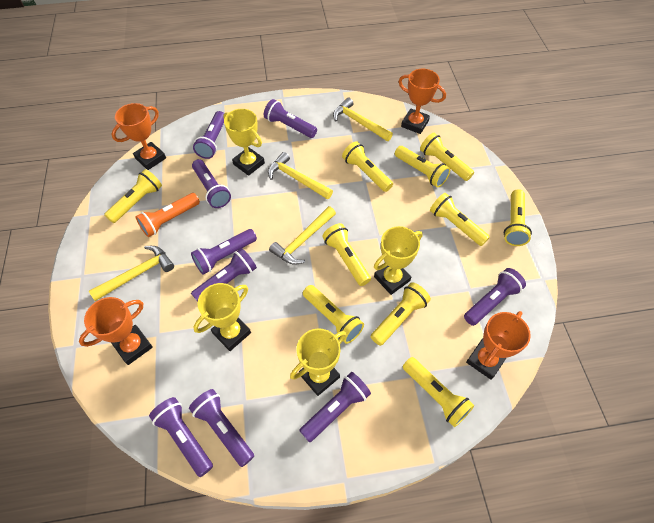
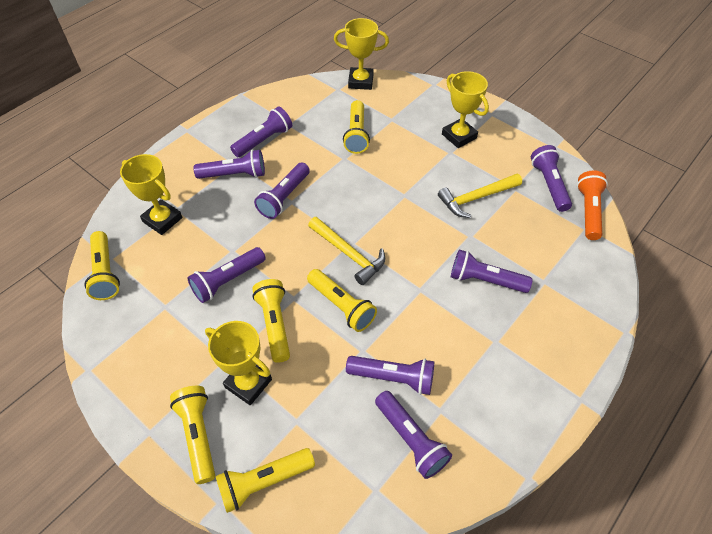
orange trophy: [79,297,153,365] [112,103,166,170] [398,69,446,134] [466,311,531,380] = 4 -> none = 0
purple flashlight: [149,397,213,477] [189,389,254,467] [191,229,257,275] [191,248,257,302] [192,159,231,208] [193,111,224,159] [264,99,317,138] [299,372,371,442] [464,268,526,326] = 9 -> [187,247,266,303] [194,150,265,179] [230,107,292,157] [254,162,310,219] [346,356,434,395] [375,391,452,479] [451,249,533,293] [531,145,572,212] = 8
yellow flashlight: [104,169,162,223] [303,285,364,344] [322,223,371,286] [342,141,393,192] [370,282,431,346] [395,146,450,187] [403,357,474,427] [420,133,474,181] [430,193,490,246] [504,189,532,246] = 10 -> [84,231,120,300] [170,386,215,484] [215,448,315,513] [252,279,290,363] [307,269,377,332] [343,100,370,154] = 6
yellow hammer: [89,246,174,301] [268,152,333,199] [269,206,336,265] [333,98,393,141] = 4 -> [308,217,385,285] [438,174,522,218] = 2

